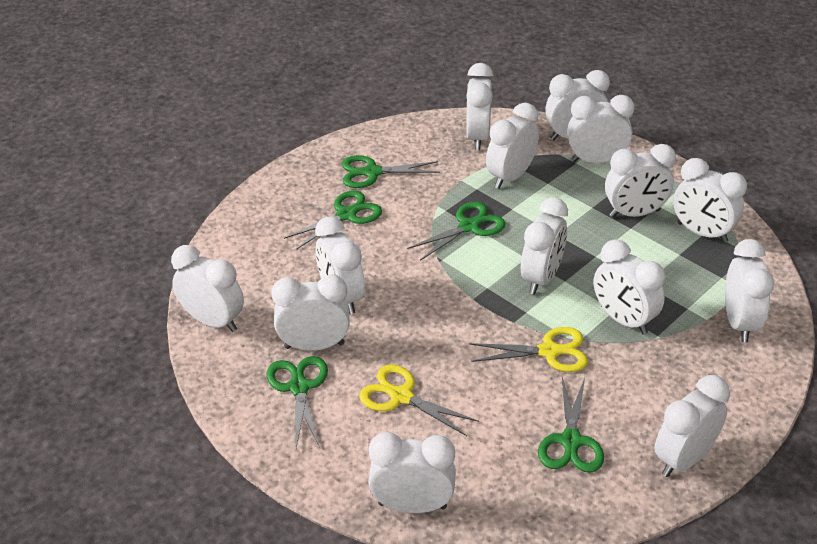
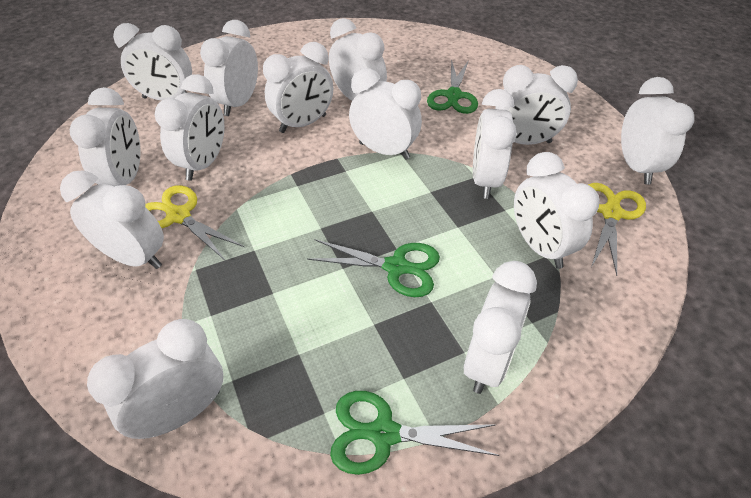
green scissors: [267,356,328,448] [284,190,382,250] [342,155,440,188] [407,202,506,261] [538,377,604,473] = 5 -> [307,239,440,297] [330,391,499,475] [427,59,478,114] = 3

